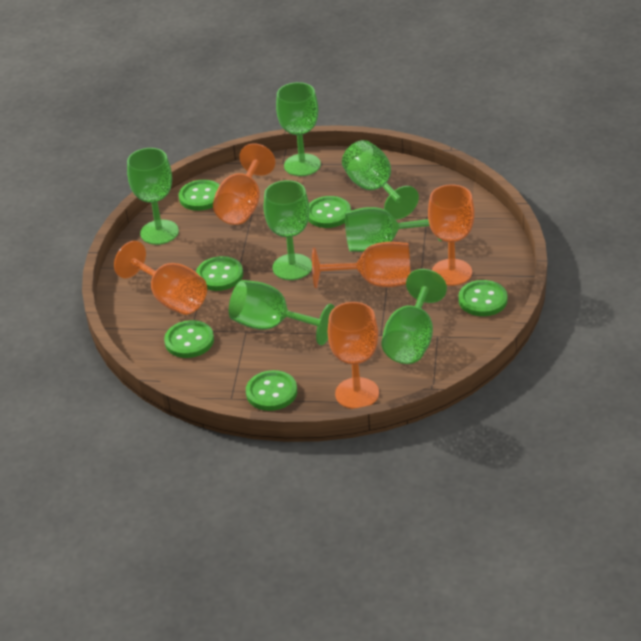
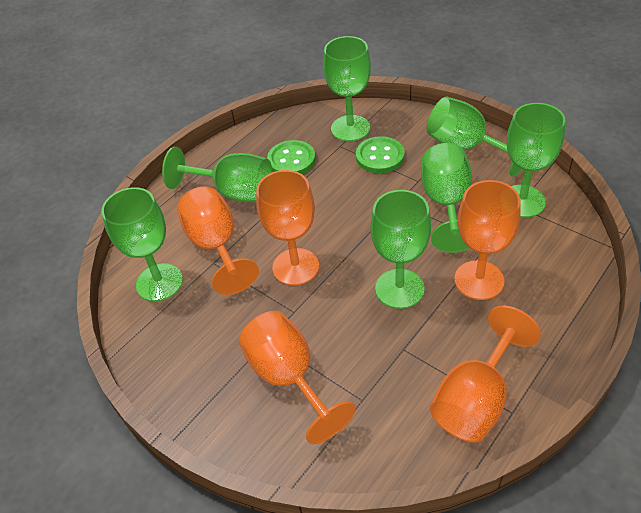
green button: [164,320,214,358] [179,180,220,211] [196,256,243,291] [246,370,297,411] [308,196,351,228] [458,280,508,316] = 6 -> [267,140,316,174] [356,136,405,173] = 2

